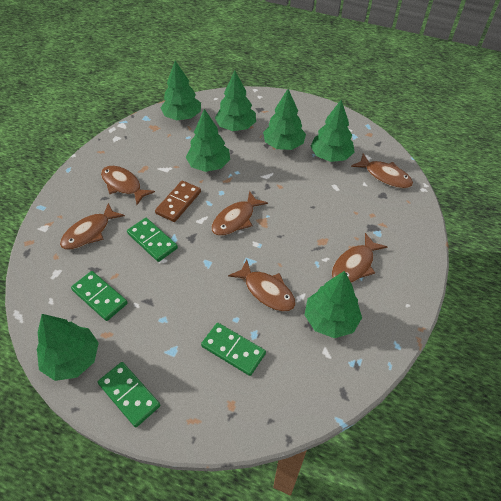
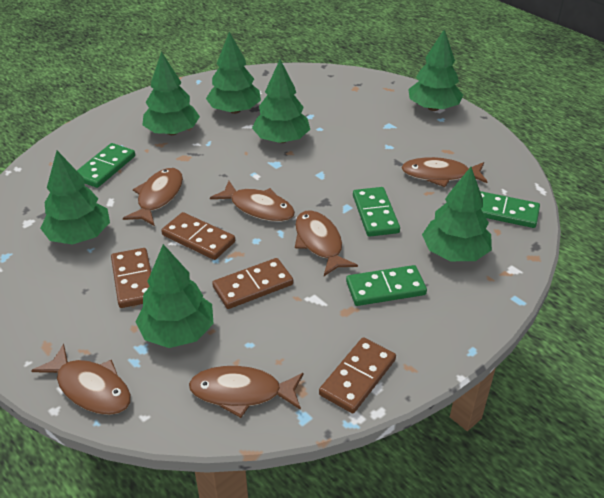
brown domino: [155,181,201,222] = 1 -> [111,248,151,308] [161,212,235,260] [212,258,293,309] [319,337,396,413] = 4

